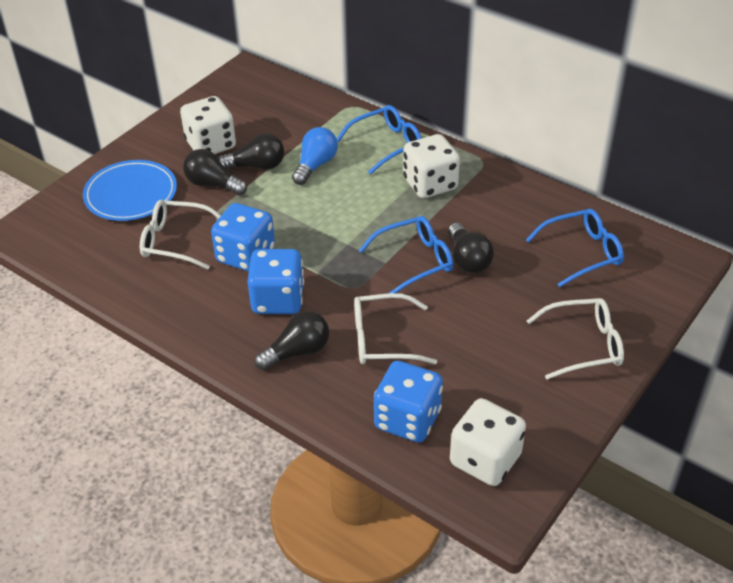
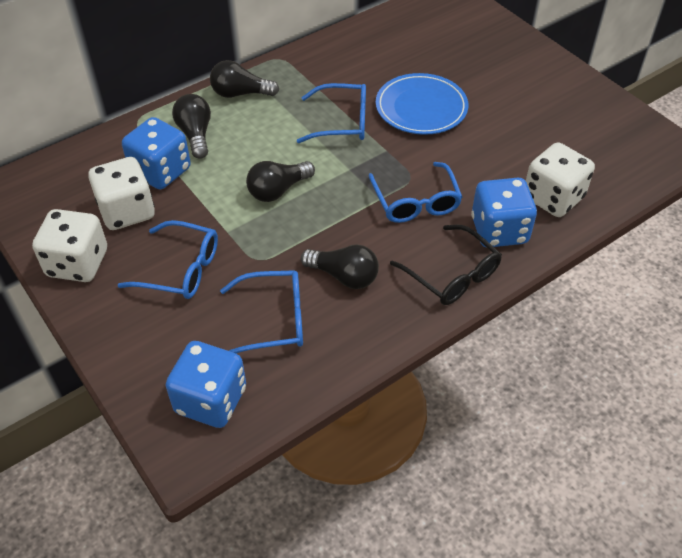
black glasses: none = 0 -> [390,224,502,305] = 1
blue glasses: [337,105,422,175] [359,216,453,294] [526,209,624,287] = 3 -> [118,220,218,299] [220,270,303,353] [297,83,366,143] [368,162,462,223] = 4
blue light bulb: [292,127,338,185] = 1 -> none = 0
white glasses: [140,200,221,270] [354,293,437,364] [527,298,624,380] = 3 -> none = 0

